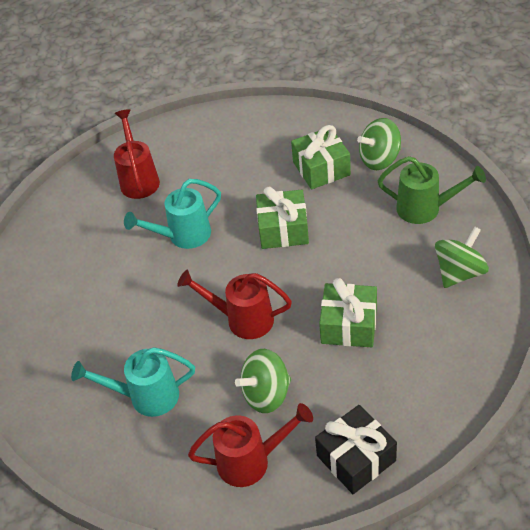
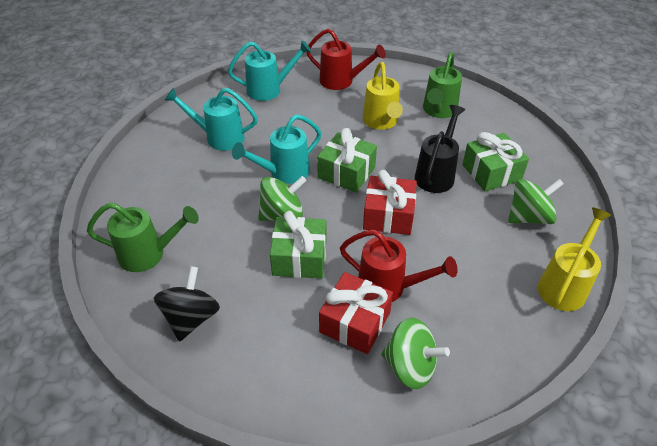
black gift: [315,405,397,494] = 1 -> none = 0
black spinning top: none = 0 -> [154,266,220,342] = 1
black watering can: none = 0 -> [415,105,465,193] = 1
green watering can: [378,156,486,224] = 1 -> [87,203,199,272] [423,52,462,118] = 2
red gift: none = 0 -> [319,272,393,354] [363,170,417,235] = 2
red watering can: [114,109,160,199] [177,270,292,339] [188,403,313,487] = 3 -> [307,29,386,90] [340,230,458,302] = 2
turquoise watering can: [71,347,195,417] [124,179,221,249] = 2 -> [165,87,258,151] [228,40,312,101] [232,114,322,184] = 3
yellow watering can: none = 0 -> [363,62,403,130] [538,207,612,311] = 2

